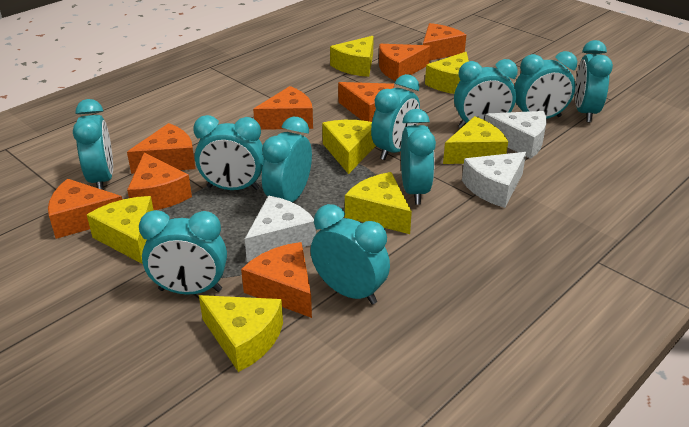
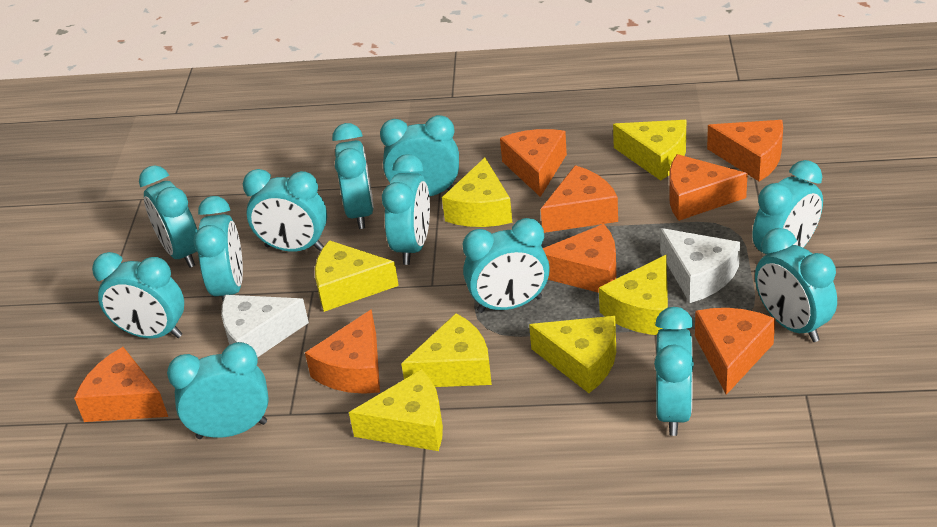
turquoise clock: [73,99,113,190] [139,210,227,295] [193,115,265,190] [262,117,312,202] [311,204,390,305] [371,74,420,160] [401,109,436,205] [454,59,518,128] [514,51,577,119] [575,40,613,122] = 10 -> [92,252,184,339] [139,165,198,268] [167,342,269,439] [194,196,243,301] [243,169,327,252] [332,123,374,229] [380,115,459,196] [382,154,430,265] [462,218,550,313] [654,307,694,436] [752,160,823,255] [755,228,837,342] = 12
white cheese: [245,196,316,262] [462,152,526,208] [485,111,547,159] = 3 -> [221,295,309,357] [660,228,740,303] = 2

